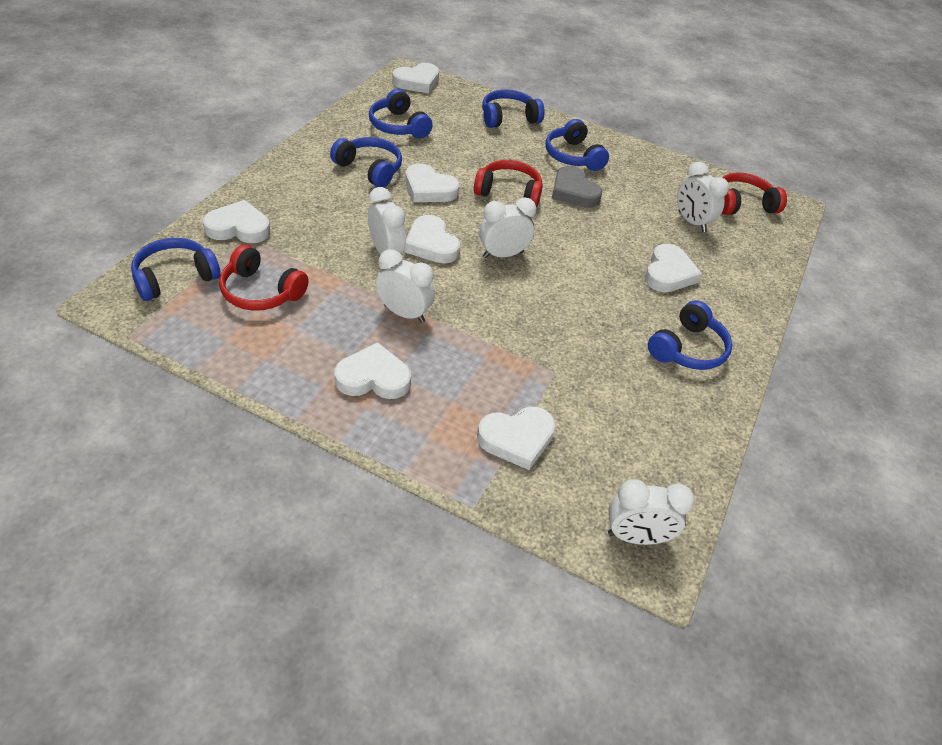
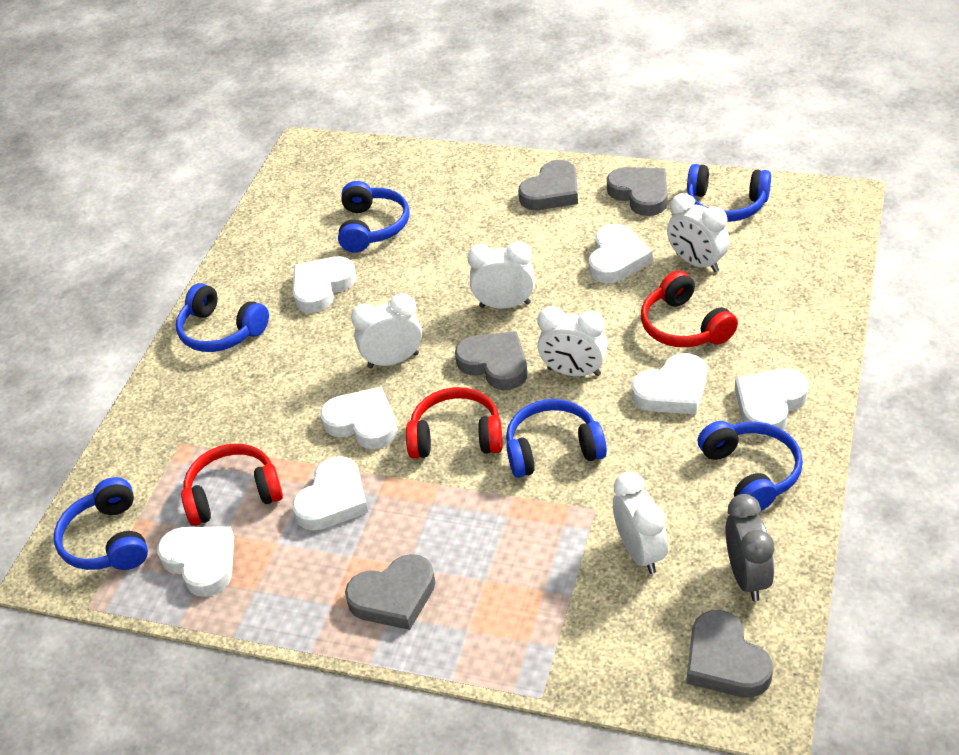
grey clock: none = 0 -> [725,494,774,601] = 1
grey heart: [552,166,602,208] = 1 -> [345,554,436,630] [455,331,527,390] [518,160,578,210] [607,167,668,216] [687,610,773,698] = 5

